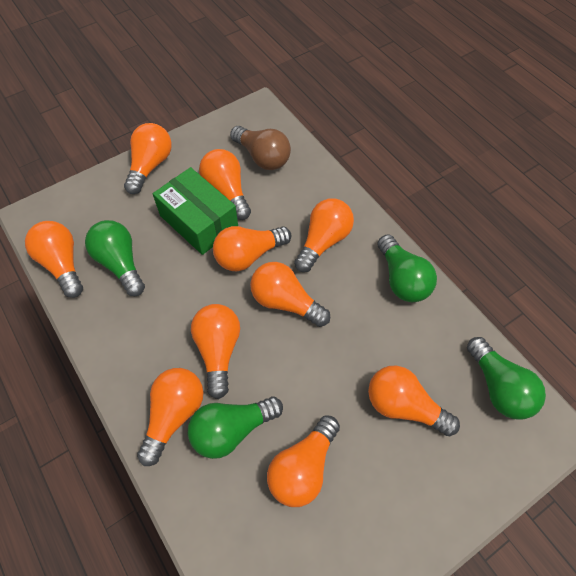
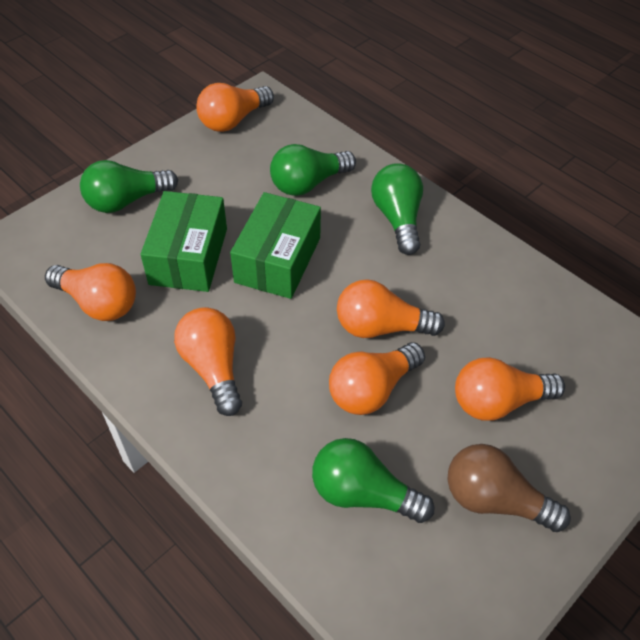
green box: [153,167,238,255] = 1 -> [140,191,227,292] [230,192,321,299] = 2
orange light bulb: [25,221,83,298] [124,123,172,194] [137,368,204,466] [191,304,240,399] [199,149,251,220] [213,226,291,271] [250,262,330,327] [267,415,340,507] [294,198,354,272] [368,366,460,436] = 10 -> [45,263,136,321] [174,307,242,416] [196,83,274,132] [329,342,425,415] [337,279,445,338] [455,357,565,421] = 6

